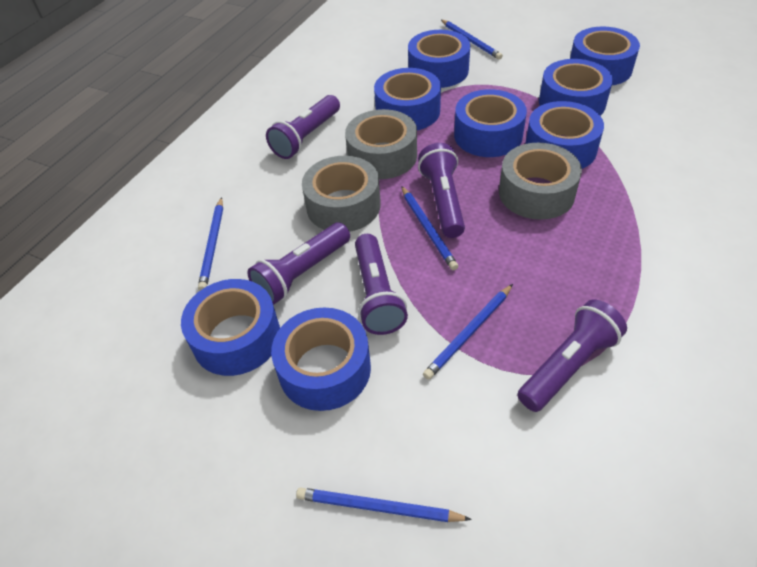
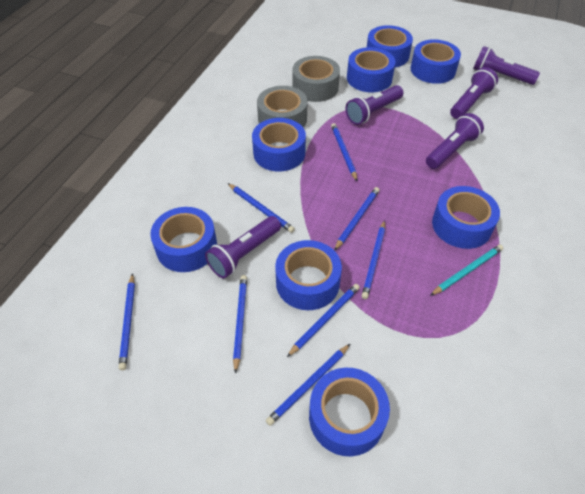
blue pencil: [198,197,223,290] [296,487,472,522] [401,186,458,270] [423,284,513,380] [441,20,503,60] = 5 -> [118,273,135,370] [228,183,295,233] [233,275,247,374] [266,344,350,426] [287,284,360,357] [331,123,357,181] [334,187,380,251] [362,220,385,299] = 8
grey tape: [302,156,381,232] [345,109,417,179] [499,143,582,220] = 3 -> [257,86,308,128] [292,56,340,102] = 2
turquoise pencil: none = 0 -> [430,245,503,296] = 1

